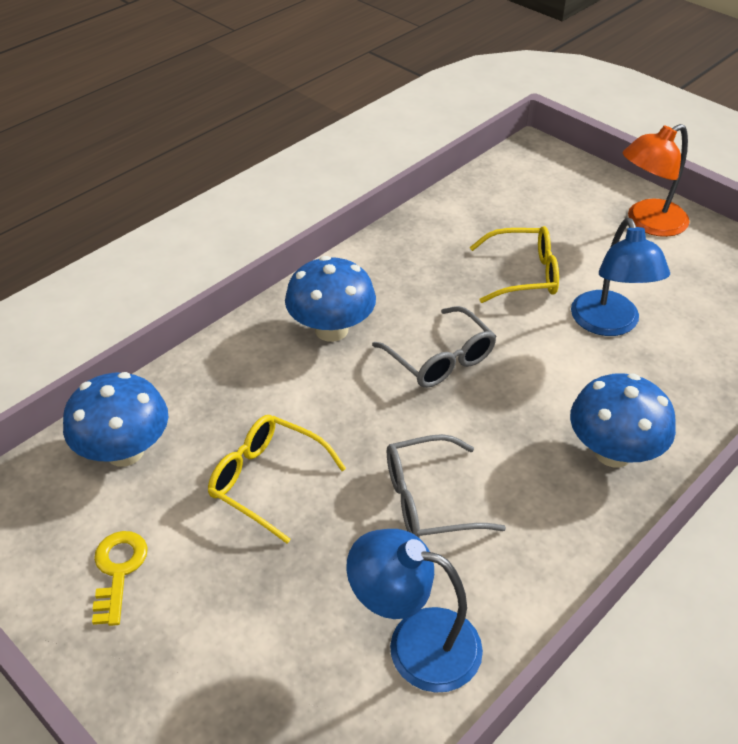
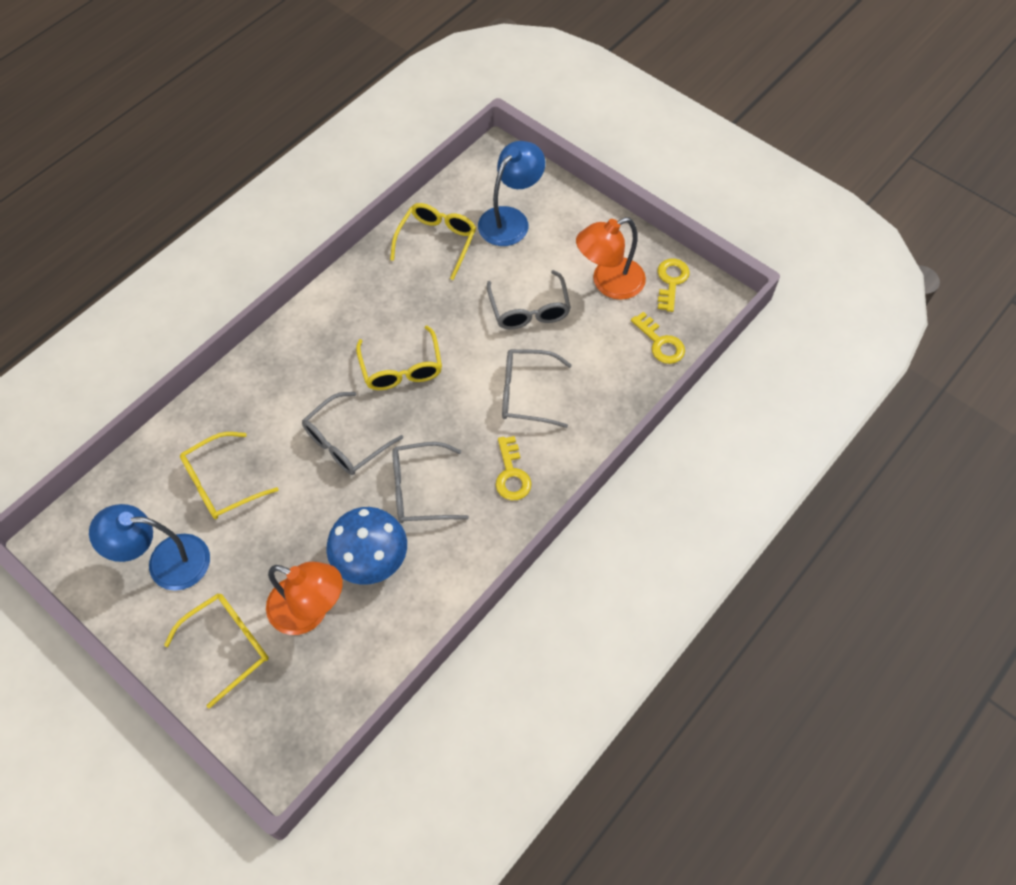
blue mushroom: [63,372,168,467] [285,256,376,342] [570,373,676,467] = 3 -> [326,507,407,585] = 1
grey glasses: [372,306,496,388] [387,434,506,538] = 2 -> [302,392,403,475] [392,442,469,523] [487,270,571,330] [502,349,572,428] = 4
orange lamp: [622,124,690,237] = 1 -> [266,562,343,635] [576,217,646,300] = 2
yellow glasses: [208,415,346,543] [470,226,559,303] = 2 -> [164,594,269,708] [180,432,279,519] [356,326,442,390] [390,203,476,280] = 4
yellow key: [92,531,148,626] = 1 -> [496,436,532,500] [631,312,685,364] [658,259,690,312] = 3

